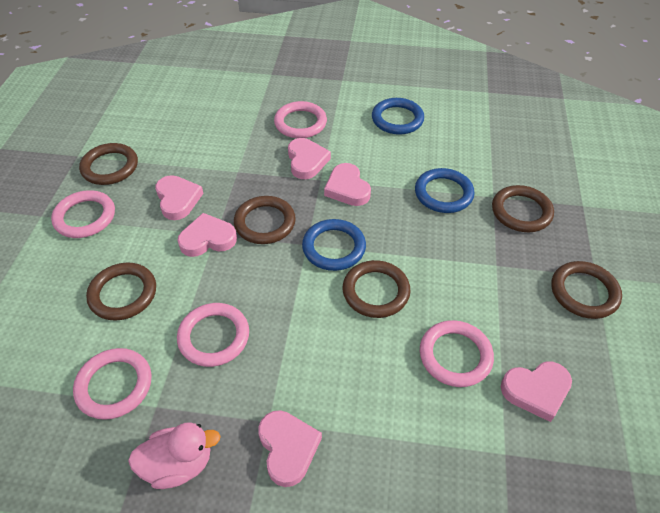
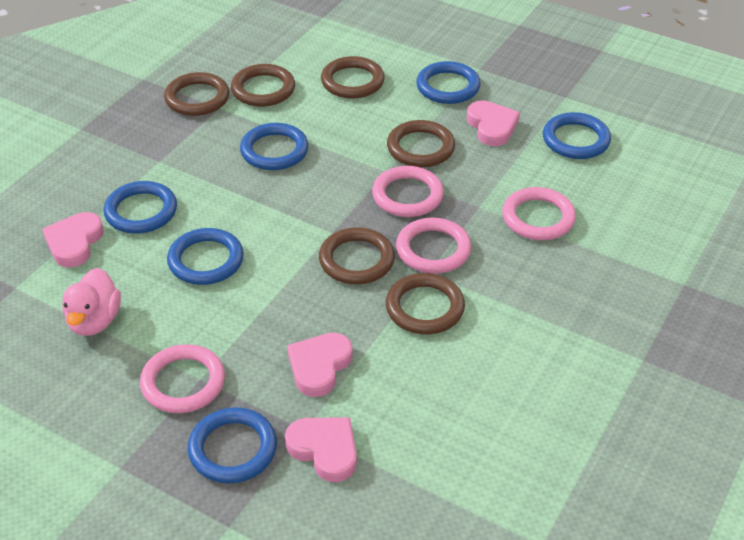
blue ring: [302,219,366,271] [372,98,424,135] [415,168,475,213] = 3 -> [103,181,177,234] [167,228,244,285] [187,407,277,483] [240,123,309,170] [416,61,481,104] [543,112,611,159] = 6
pink heart: [155,175,204,220] [178,213,237,257] [258,410,322,487] [288,138,331,179] [324,163,371,206] [501,362,572,422] = 6 -> [42,212,104,267] [285,417,357,482] [287,333,353,397] [467,100,520,146] = 4
pink ring: [51,190,115,238] [73,348,152,420] [177,303,249,367] [274,101,327,138] [420,320,494,387] = 5 -> [140,344,225,413] [372,166,444,217] [396,218,471,274] [502,187,576,240] = 4

